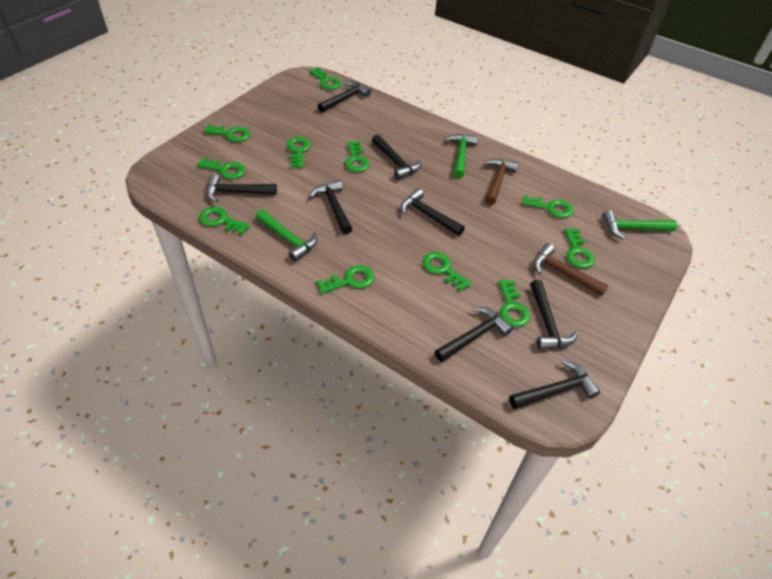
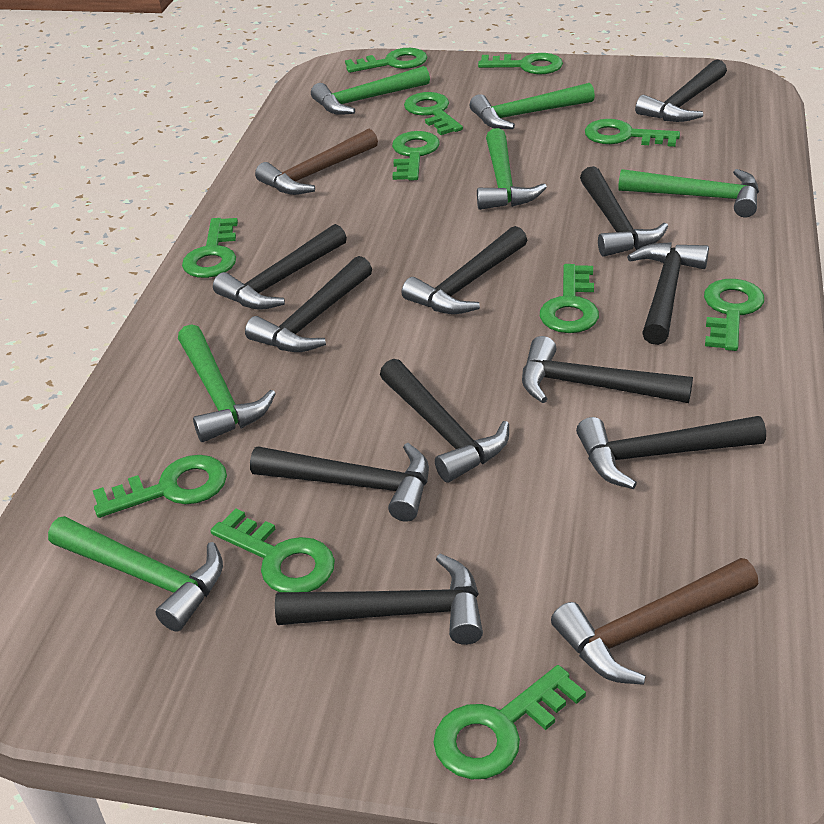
black hammer: [207,174,277,202] [309,180,352,234] [318,81,371,112] [372,134,421,180] [400,188,465,236] [435,307,513,362] [509,360,600,409] [530,280,578,350] = 8 -> [213,224,347,310] [245,256,372,352] [250,443,429,522] [275,553,483,645] [380,359,509,482] [402,226,527,314] [522,336,693,403] [576,416,766,489] [580,166,668,257] [627,242,709,345] [635,59,727,122] = 11
green hammer: [256,210,317,262] [445,134,478,178] [602,210,677,240] = 3 -> [48,516,223,632] [178,324,276,442] [311,66,430,115] [470,83,595,129] [477,128,547,210] [618,169,759,217] = 6

